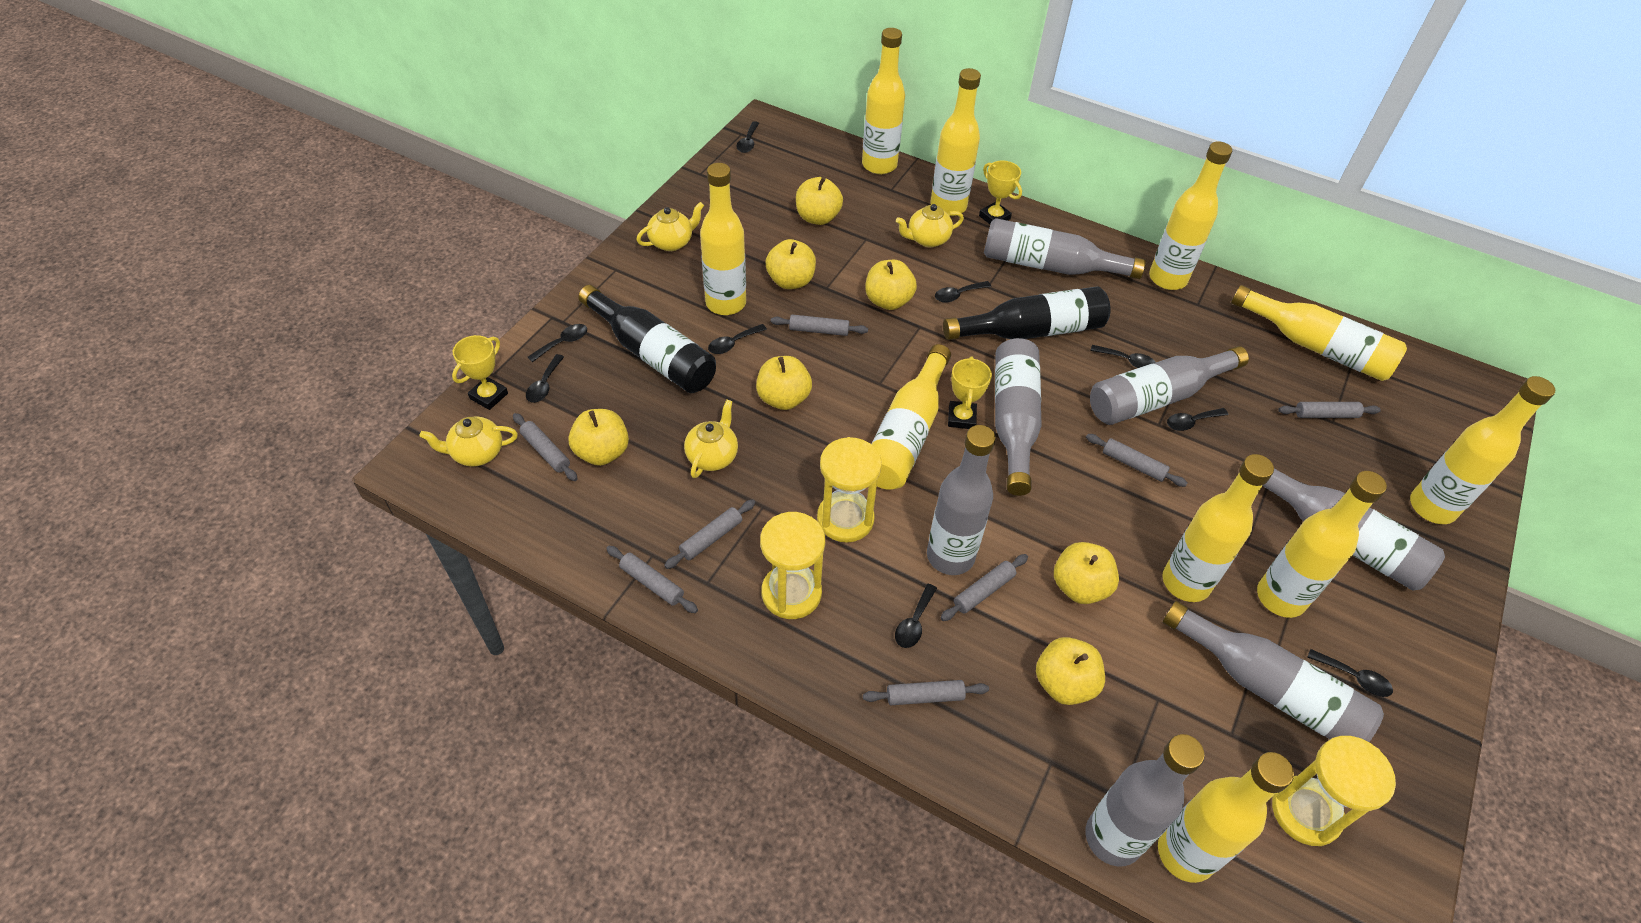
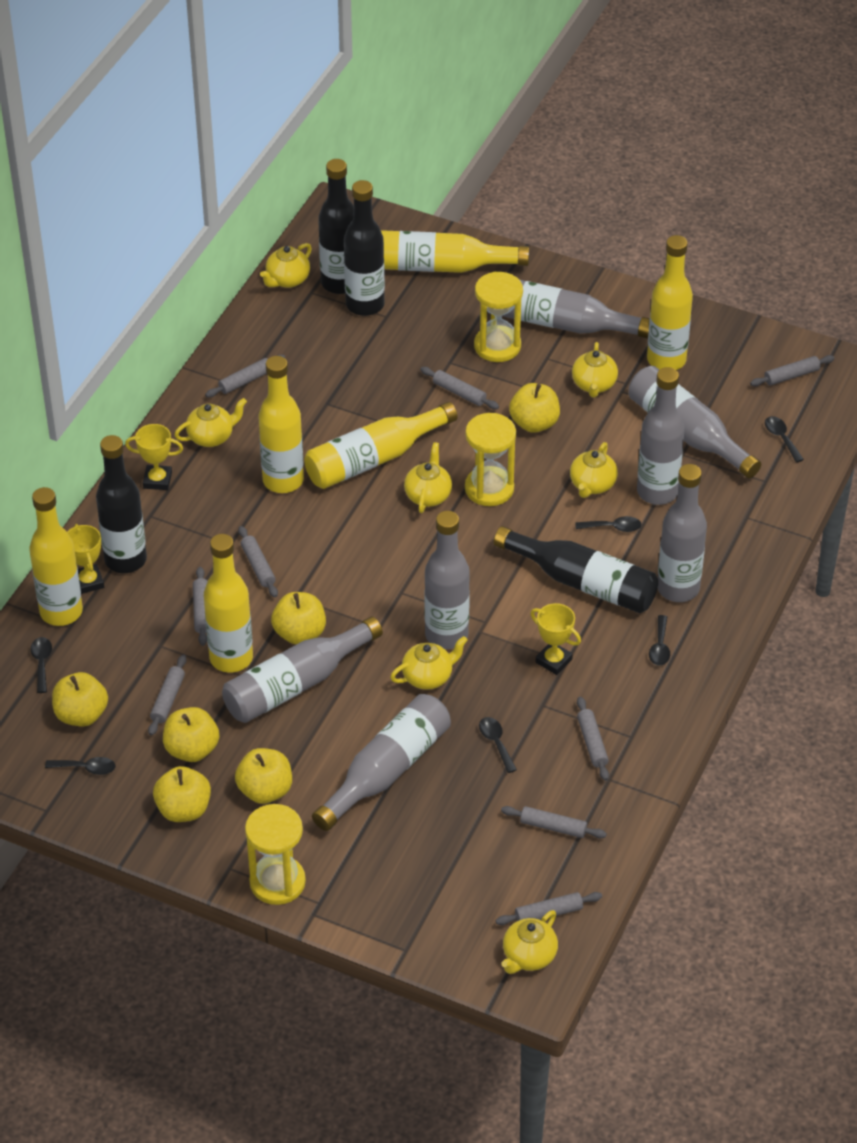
black bottle: [578,285,716,393] [943,286,1111,340] = 2 -> [96,435,147,573] [318,159,354,294] [344,180,385,316] [494,526,658,613] = 4
black spoon: [526,354,564,403] [528,324,587,362] [708,324,767,354] [736,121,759,153] [895,584,937,648] [935,281,991,303] [1090,345,1156,368] [1167,408,1228,431] [1307,649,1393,697] = 9 -> [30,637,52,693] [45,757,115,775] [479,717,517,773] [575,516,642,532] [649,615,670,666] [765,416,804,463] = 6
grey rolling pin: [513,413,578,481] [606,546,698,613] [664,500,755,569] [771,315,868,336] [863,680,989,705] [940,554,1028,621] [1086,434,1187,487] [1278,402,1381,418] = 8 -> [148,654,187,736] [193,567,208,646] [205,355,285,397] [238,526,278,597] [420,367,499,409] [495,892,602,925] [501,806,607,838] [577,697,609,781] [750,355,835,386] = 9
yellow apple: [568,409,629,466] [756,356,812,410] [765,239,816,289] [796,177,843,225] [866,260,917,310] [1036,637,1105,705] [1054,542,1119,604] = 7 -> [52,672,108,727] [153,766,211,822] [163,707,219,762] [235,748,292,804] [271,592,326,645] [509,383,560,433] = 6
yellow bottle: [700,163,746,315] [862,28,905,174] [871,344,951,490] [931,68,981,216] [1149,141,1232,290] [1158,752,1294,883] [1162,454,1274,602] [1231,285,1407,381] [1257,471,1387,618] [1410,376,1555,524] = 10 -> [29,487,83,626] [204,534,253,673] [258,356,304,493] [304,402,458,489] [381,230,529,273] [647,235,693,370] = 6
yellow teapot: [419,416,518,467] [636,202,704,251] [684,400,738,478] [896,204,964,247] = 4 -> [174,398,247,447] [260,243,312,288] [390,636,468,690] [404,442,452,513] [501,910,558,974] [570,442,618,498] [572,342,618,397] = 7

